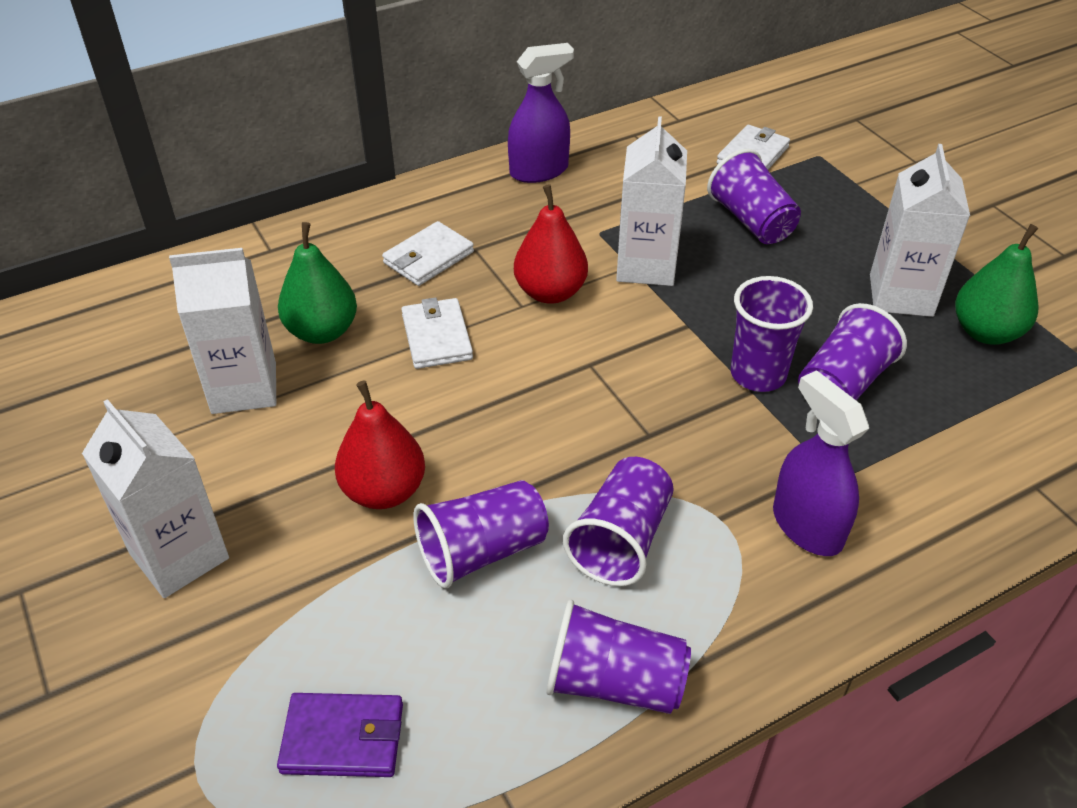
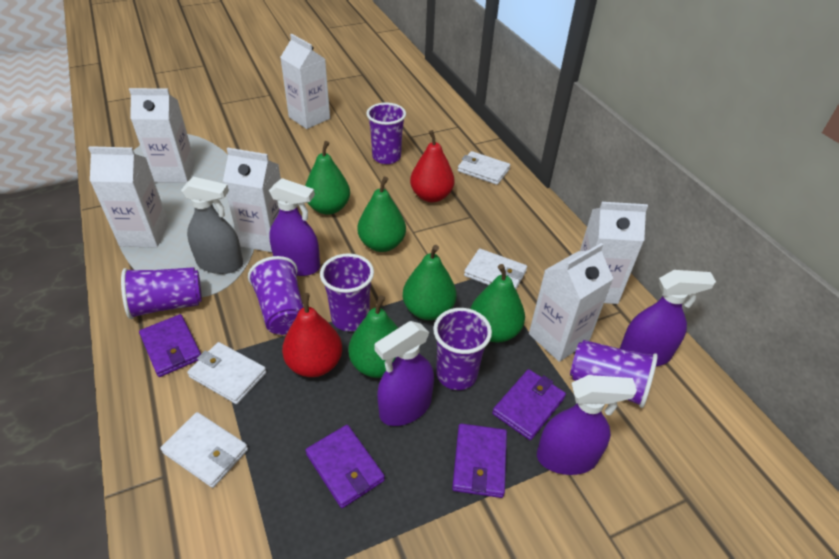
green pear: [278,222,357,344] [955,224,1039,345] = 2 -> [305,141,350,215] [348,295,398,378] [357,176,406,252] [403,245,457,320] [470,264,525,343] = 5
grey spray bottle: none = 0 -> [181,177,243,274] = 1
purple spray bottle: [508,43,574,183] [773,370,869,556] = 2 -> [269,178,320,276] [374,321,434,426] [537,375,637,475] [620,270,716,366] = 4
purple wallet: [277,693,403,777] = 1 -> [139,314,201,377] [305,425,385,508] [452,424,507,498] [492,369,566,440] = 4
white carton: [82,399,229,598] [169,248,276,414] [616,116,687,286] [870,144,970,317] = 4 -> [88,146,169,248] [129,88,195,183] [223,148,281,252] [280,34,330,129] [529,243,613,362] [580,202,648,304] = 6
white wallet: [382,221,474,286] [401,297,473,369] [717,125,790,170] = 3 -> [160,412,248,488] [187,342,267,404] [458,151,510,185] [464,249,527,289] = 4

